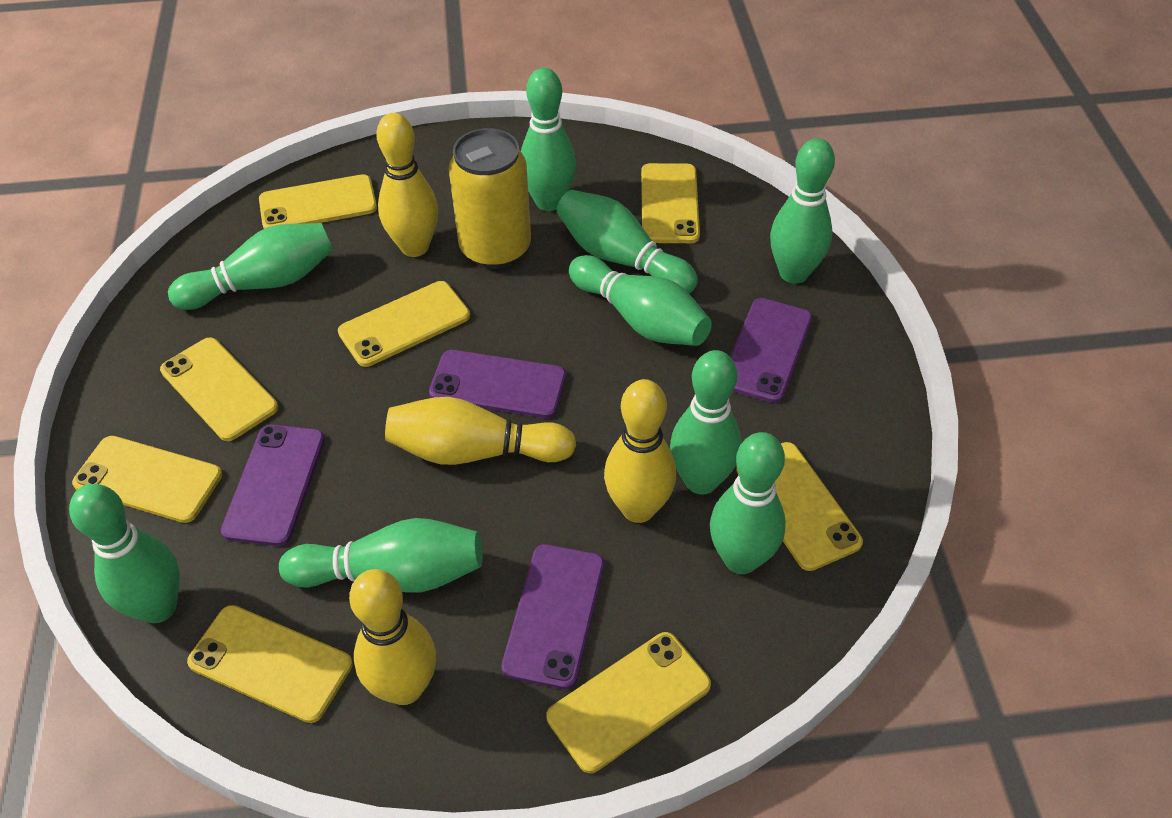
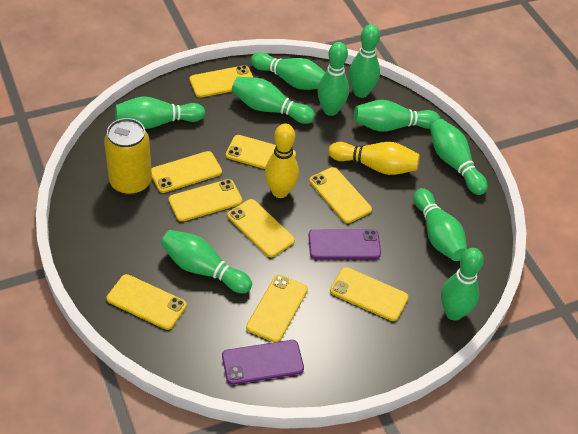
green bowling pin: [69,484,180,623] [168,223,333,310] [279,518,483,593] [521,68,576,211] [556,190,698,294] [569,255,712,346] [670,350,741,495] [710,432,786,574] [770,138,835,284] = 9 -> [115,96,205,129] [161,230,252,293] [232,77,315,124] [251,52,325,90] [317,42,349,116] [349,24,380,98] [354,100,440,132] [413,188,467,261] [430,119,488,195] [441,248,484,321] = 10
purple phone: [221,424,325,546] [429,350,566,418] [501,544,604,689] [730,298,812,403] = 4 -> [222,340,304,385] [308,229,381,259] = 2
yellow bowling pin: [349,569,436,705] [377,113,438,257] [385,397,576,465] [604,379,676,523] = 4 -> [265,124,299,198] [328,142,420,175] = 2
yellow phone: [72,436,222,523] [160,337,278,441] [187,605,353,723] [259,174,377,229] [338,281,470,367] [546,632,711,773] [641,163,700,243] [736,442,863,571] = 8 -> [107,274,187,330] [151,151,222,193] [168,179,242,222] [190,65,253,98] [226,135,296,169] [227,199,295,257] [246,275,308,342] [309,167,372,223] [330,267,408,321] = 9

